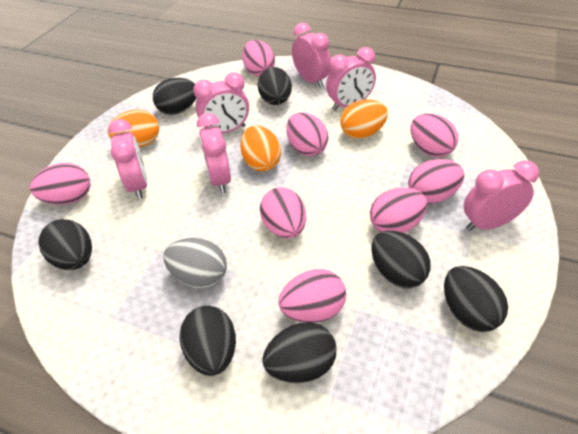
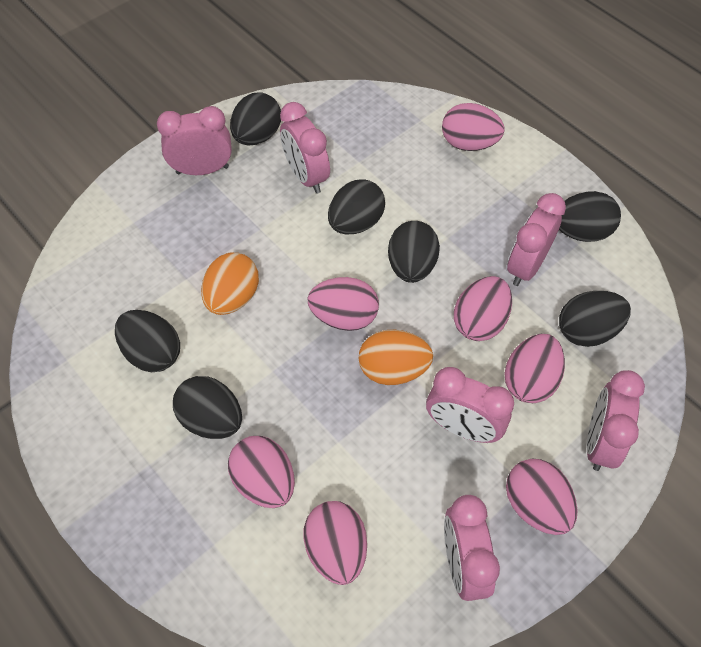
grey egg: [163,238,227,288] = 1 -> none = 0
orange egg: [108,109,159,147] [240,125,281,171] [340,99,388,139] = 3 -> [201,253,259,315] [359,330,433,385] = 2
pink egg: [30,163,90,205] [242,40,275,76] [260,187,306,238] [279,269,346,323] [286,112,328,156] [370,188,428,233] [408,159,464,204] [410,114,458,157] = 8 -> [228,436,295,508] [303,501,367,585] [308,277,379,331] [442,103,504,151] [454,276,512,341] [504,334,565,403] [506,459,578,535] = 7

